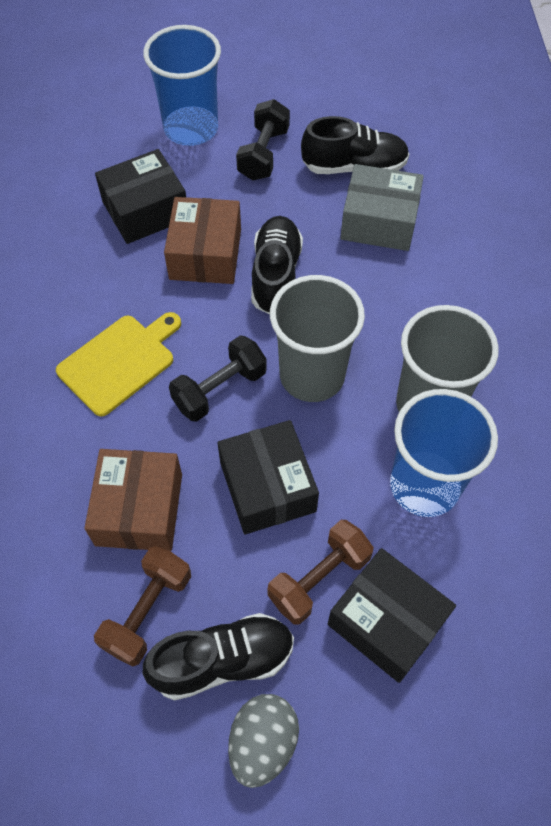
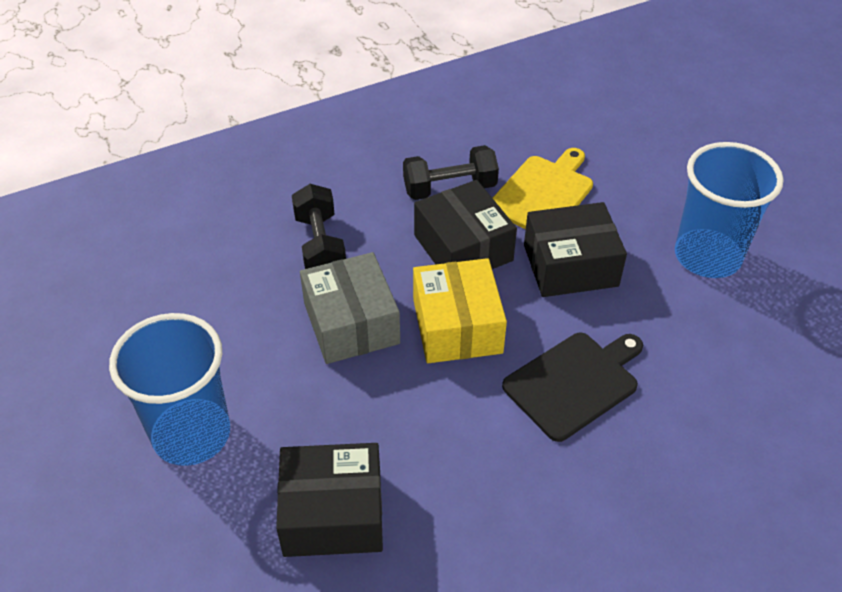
black cutting board: none = 0 -> [502,332,643,442] = 1
black shoe: [143,613,294,701] [251,216,303,314] [301,116,409,174] = 3 -> none = 0
brown box: [84,449,182,551] [164,197,241,284] = 2 -> none = 0
brown dumbbell: [94,546,191,667] [267,520,373,625] = 2 -> none = 0
grey cup: [270,275,365,402] [396,305,499,411] = 2 -> none = 0
grey egg: [228,694,299,788] = 1 -> none = 0
yellow box: none = 0 -> [413,258,507,363] = 1

